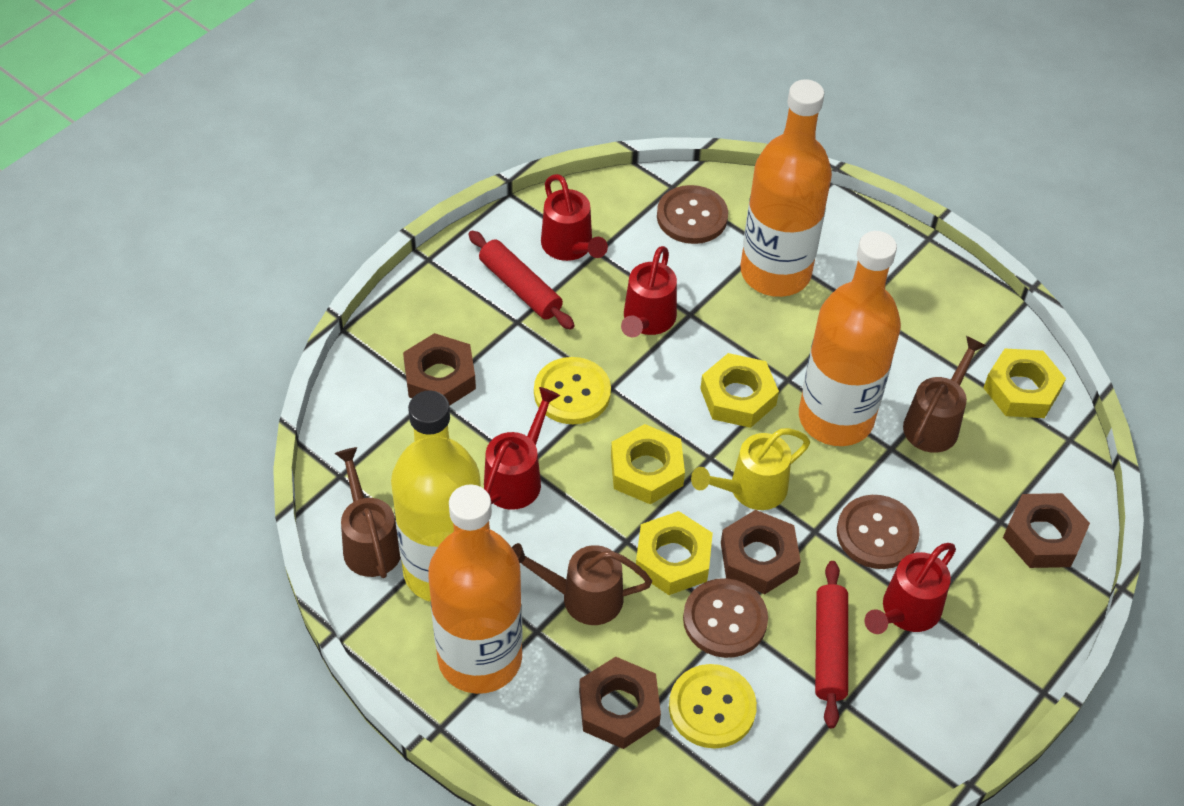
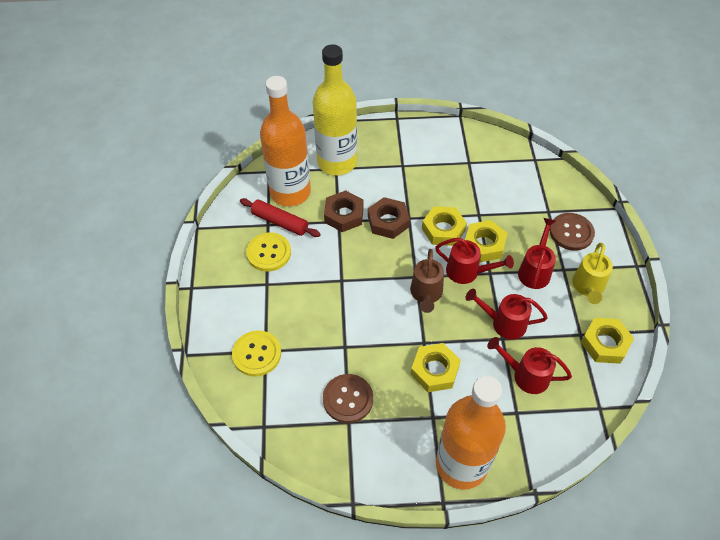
brown button: [657,185,728,244] [683,578,768,658] [837,495,920,569] = 3 -> [323,374,373,423] [550,213,595,251] = 2
brown nut: [403,333,476,406] [579,657,661,749] [721,510,801,594] [1003,493,1090,568] = 4 -> [324,190,363,232] [368,197,410,239] = 2
brown watering can: [335,447,401,578] [512,543,652,625] [903,336,987,453] = 3 -> [410,249,444,313] = 1
orange bottle: [428,484,523,694] [741,79,832,297] [799,231,901,446] = 3 -> [260,76,311,206] [436,376,506,489] = 2
red rolling pin: [468,231,575,330] [815,561,848,728] = 2 -> [240,198,321,237] = 1

